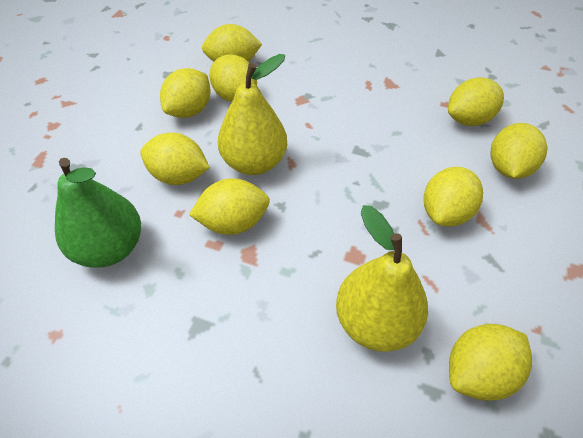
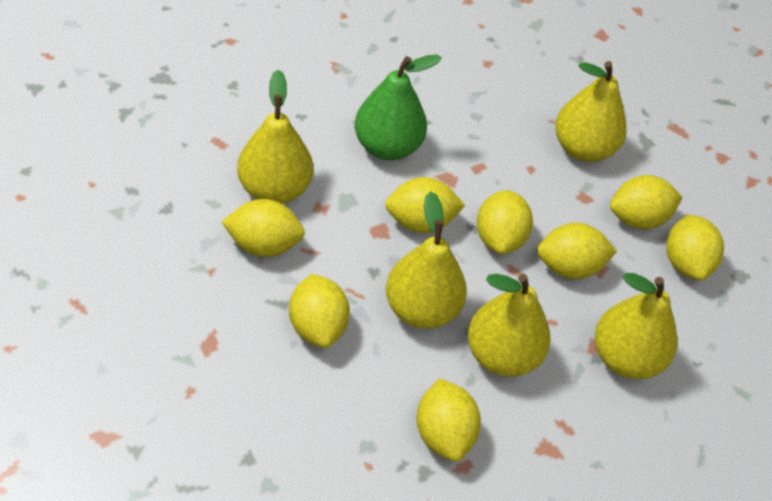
yellow lemon: [140,133,210,185] [160,68,211,118] [189,178,270,235] [202,24,262,62] [210,55,257,102] [424,167,483,226] [448,77,504,126] [449,324,532,401] [490,123,547,179] = 9 -> [222,199,305,257] [289,274,350,348] [385,177,465,233] [416,378,481,462] [477,190,533,254] [537,223,617,279] [610,175,683,229] [666,215,724,280] = 8
yellow pear: [218,54,287,175] [336,205,428,352] = 2 -> [237,70,313,204] [386,191,467,329] [468,274,551,377] [555,61,627,162] [595,273,677,379] = 5

